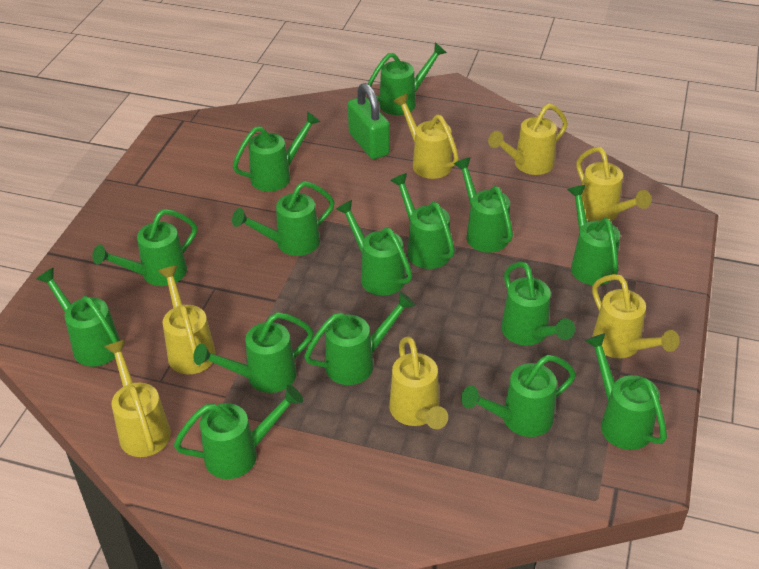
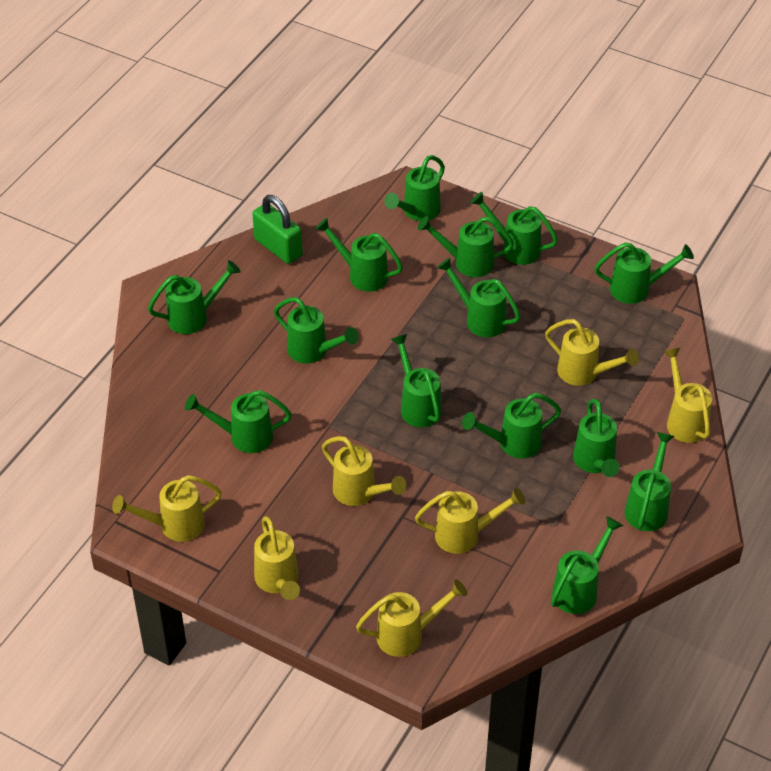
green watering can: [36,268,120,367] [92,209,197,286] [174,385,303,479] [193,312,314,393] [232,181,335,256] [233,111,321,192] [304,291,416,385] [336,200,412,296] [368,43,447,115] [390,173,455,269] [454,157,513,253] [461,355,576,437] [501,262,575,346] [567,185,620,285] [585,333,667,450] = 15 -> [148,260,241,334] [185,390,292,453] [274,297,359,364] [315,218,403,292] [384,155,445,221] [391,334,442,427] [418,216,514,277] [437,258,521,337] [462,393,561,458] [470,192,558,265] [551,516,623,614] [573,399,620,477] [594,242,694,304] [625,432,675,531] = 14

